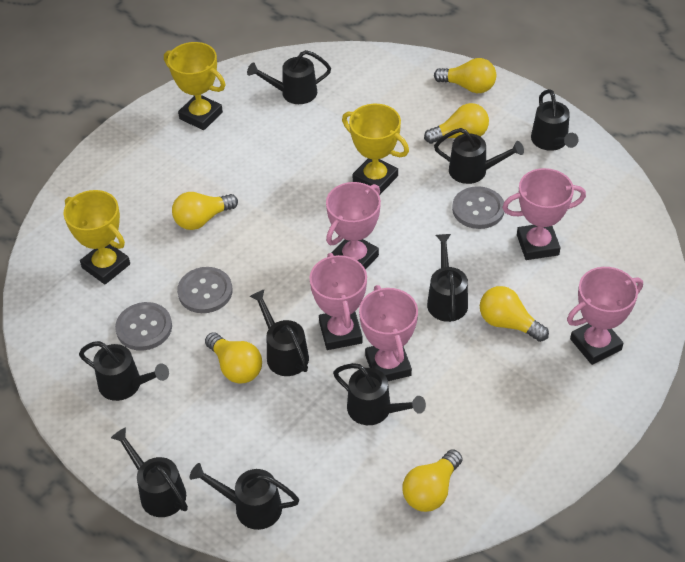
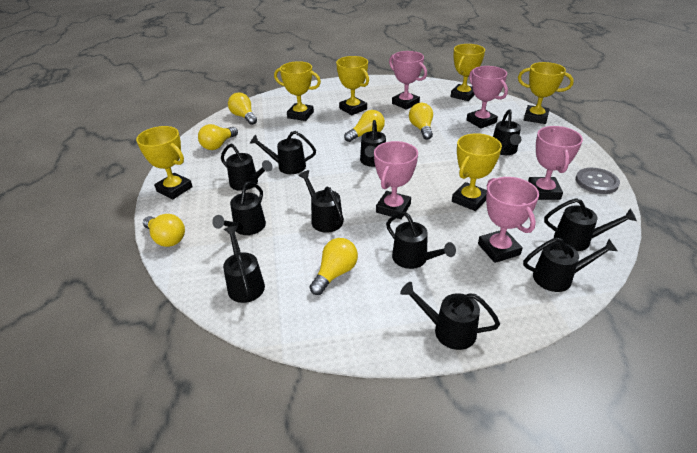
black watering can: [79,341,169,401] [111,427,188,517] [189,463,299,530] [247,50,331,104] [250,290,309,376] [333,363,426,425] [427,234,468,322] [434,128,524,184] [531,89,578,151] = 9 -> [212,181,266,235] [221,144,273,191] [223,226,265,303] [250,131,316,174] [298,170,344,233] [360,120,386,167] [386,212,456,269] [400,282,500,350] [493,109,522,155] [523,238,618,292] [544,198,637,251] = 11
grey button: [115,302,172,351] [177,267,232,313] [452,186,504,229] = 3 -> [576,168,620,194] = 1
yellow trophy: [63,190,130,284] [164,42,226,130] [342,104,409,195] = 3 -> [136,126,193,199] [274,61,321,121] [336,56,369,115] [451,44,485,101] [452,133,502,211] [518,62,574,124] = 6

